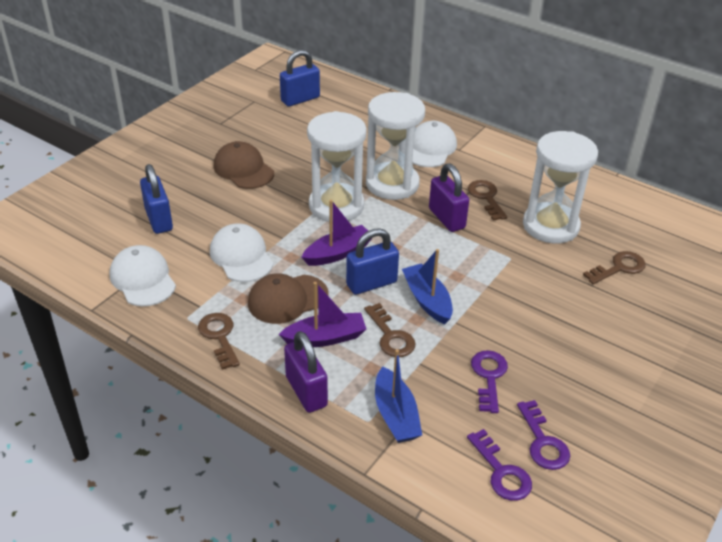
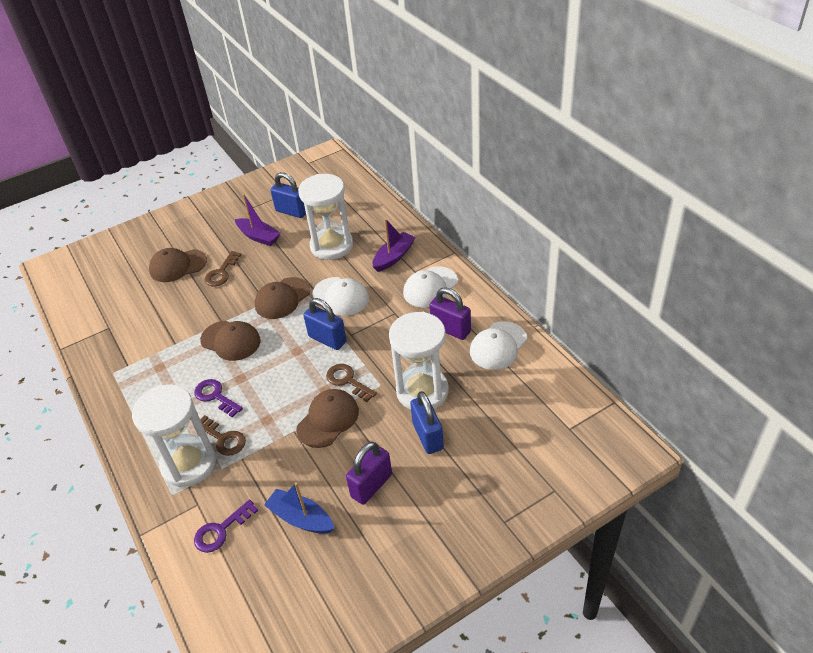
blue boat: [375,349,422,443] [402,249,453,324] = 2 -> [264,482,334,534] = 1
brown cap: [214,141,274,189] [248,273,329,324] = 2 -> [149,248,207,282] [200,321,261,361] [255,277,310,319] [296,389,359,448] = 4
brown key: [198,313,240,370] [364,303,416,357] [468,180,507,221] [583,251,646,284] = 4 -> [200,415,246,456] [204,251,242,286] [326,364,377,402] = 3
purple key: [467,429,532,501] [471,350,508,413] [517,400,570,470] = 3 -> [194,379,243,417] [194,500,258,553] = 2

